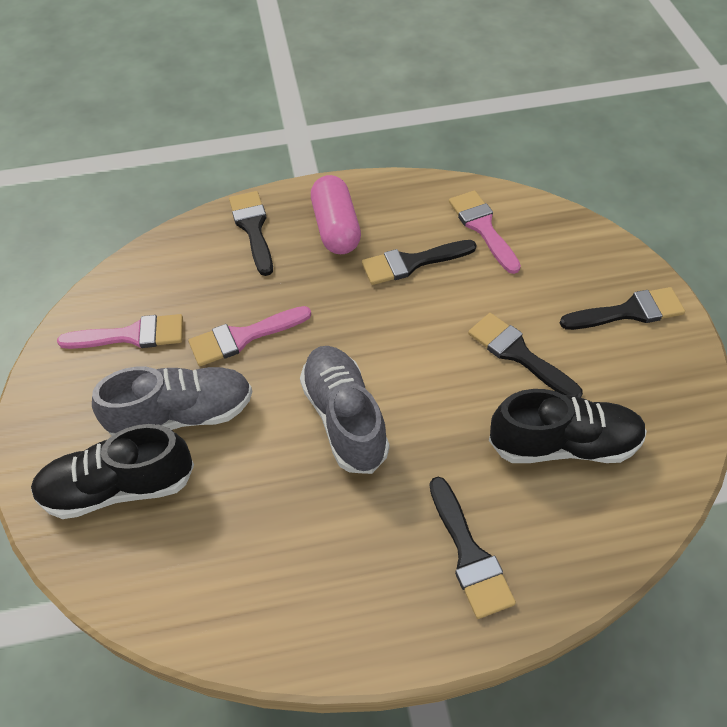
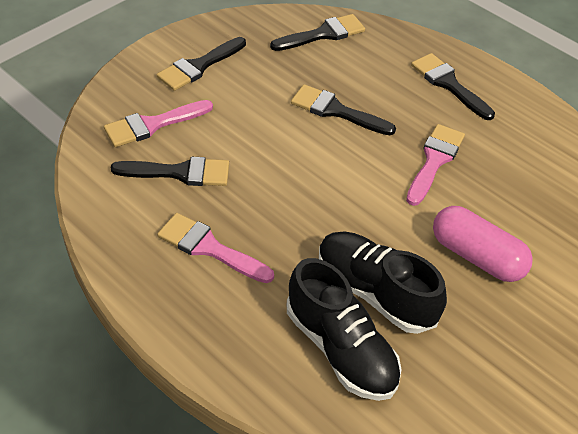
grey shoe: [92,367,252,436] [300,346,389,474] = 2 -> none = 0

